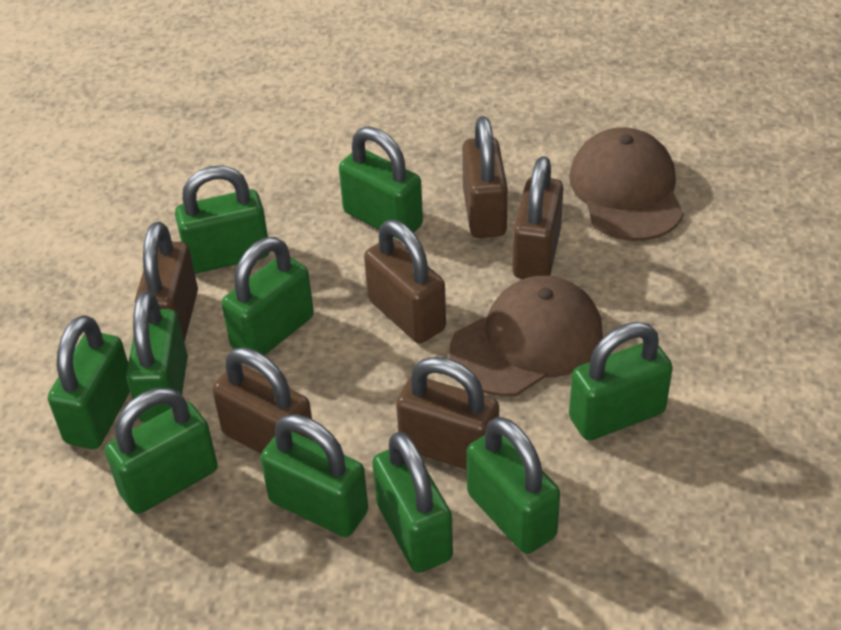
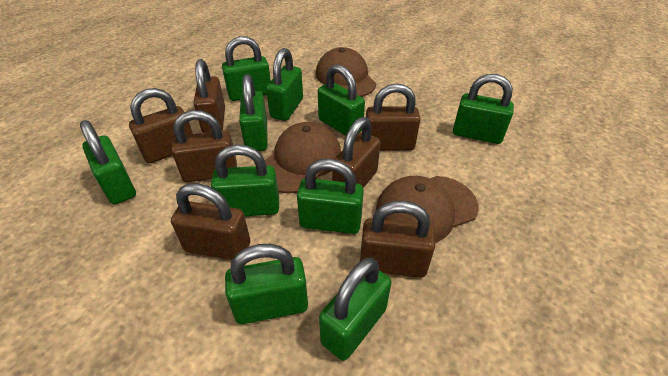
brown cap: [449,275,603,396] [569,127,683,241] = 2 -> [265,122,341,193] [316,47,376,97] [375,176,479,243] = 3
brown padlock: [135,222,198,342] [212,347,314,454] [364,220,446,343] [396,357,499,470] [462,116,508,238] [512,156,563,279] = 6 -> [129,88,193,163] [171,110,237,182] [171,183,250,260] [193,59,225,133] [332,117,381,188] [360,201,435,278] [366,83,421,151] = 7

